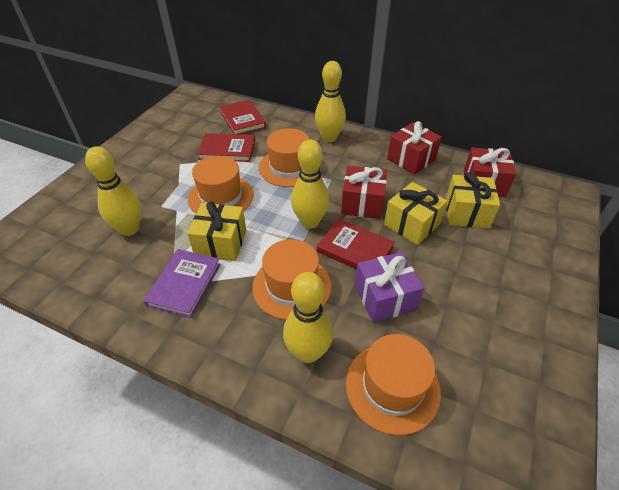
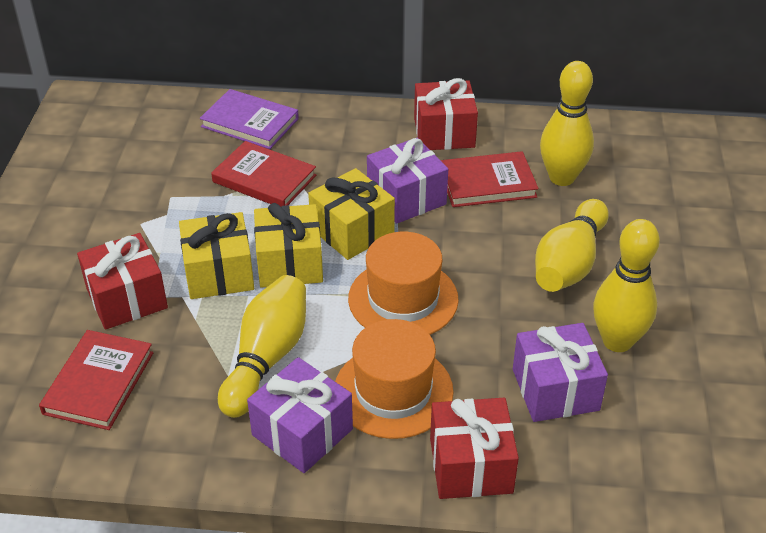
orange hat: [188,156,254,214] [252,239,331,320] [259,128,320,187] [346,334,441,435] = 4 -> [335,319,454,439] [348,232,459,335] = 2
purple gift: [355,252,424,323] = 1 -> [247,357,353,473] [367,138,448,224] [513,323,608,422] = 3

